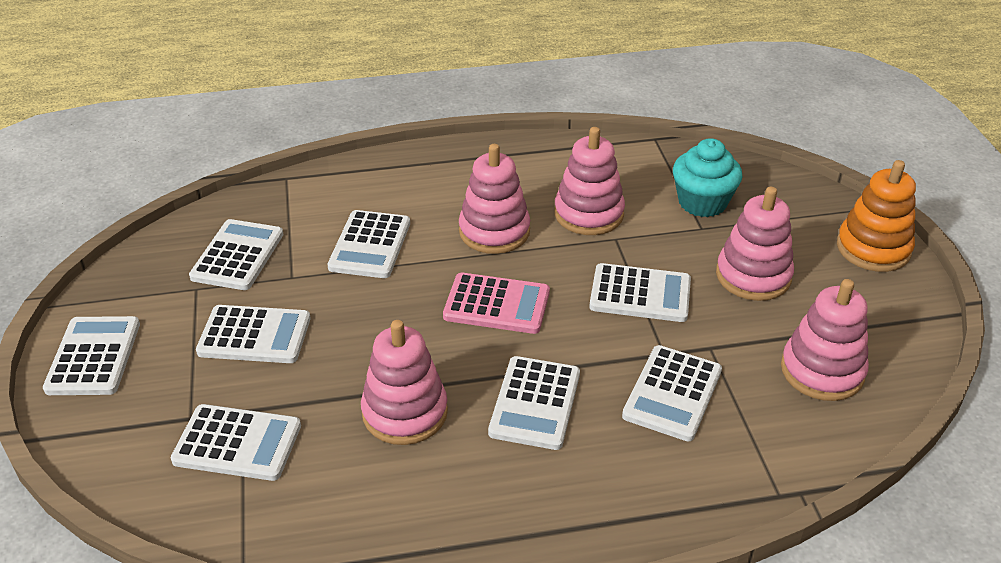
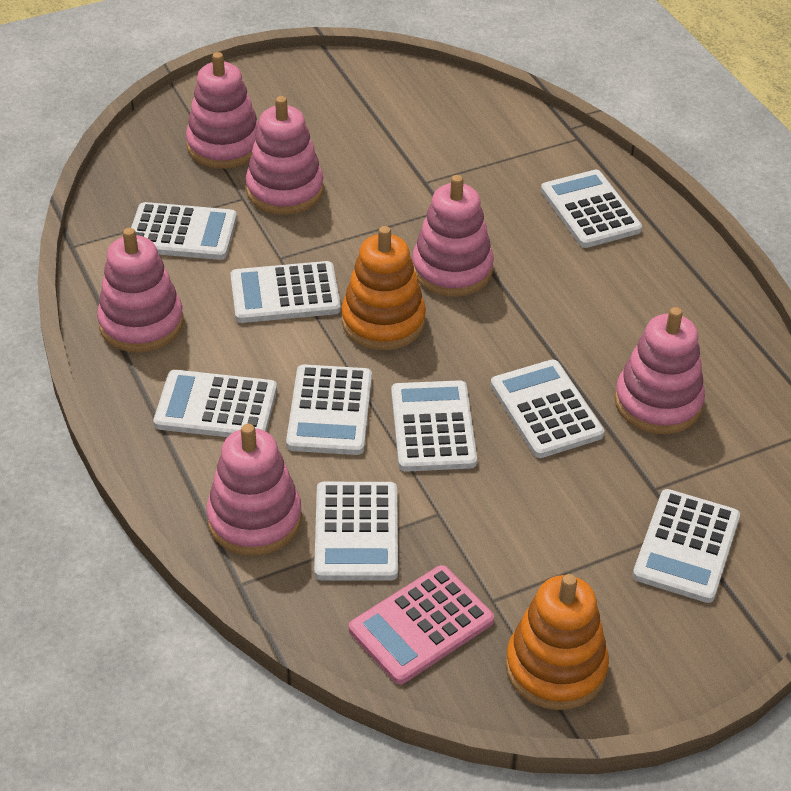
orange stacking toy: [837,160,916,272] = 1 -> [341,226,426,350] [505,574,609,710] = 2
pink stacking toy: [361,320,448,445] [459,144,530,254] [554,127,625,235] [716,187,794,301] [781,279,869,401] = 5 -> [97,228,184,353] [186,52,259,169] [206,424,302,556] [245,96,324,215] [412,175,494,297] [615,307,705,434] = 6
turquoise cupcake: [673,138,742,217] = 1 -> none = 0
white calculator: [43,316,140,395] [171,404,301,481] [189,219,284,290] [196,305,311,363] [327,210,410,278] [488,356,580,450] [589,263,691,322] [622,345,722,441] = 8 -> [131,202,237,260] [154,370,277,437] [230,261,341,323] [286,364,372,455] [314,482,398,581] [391,380,477,472] [490,359,604,458] [541,170,642,248] [633,489,740,603] = 9

